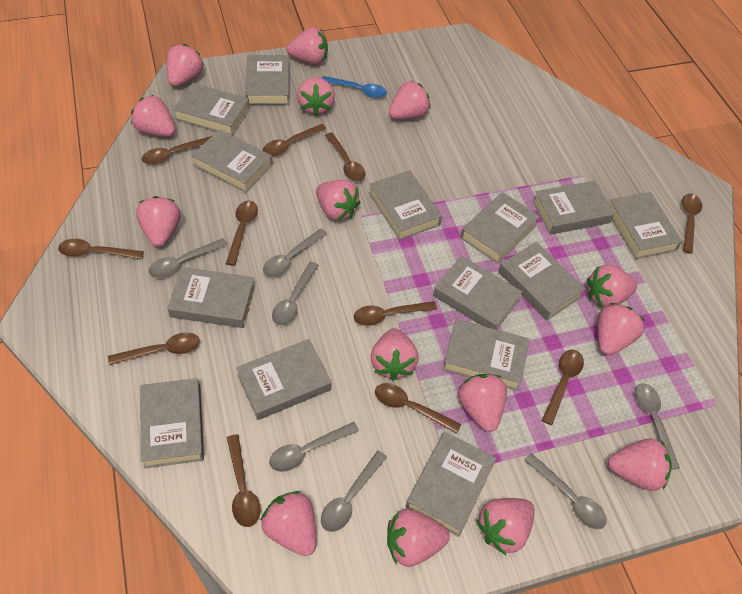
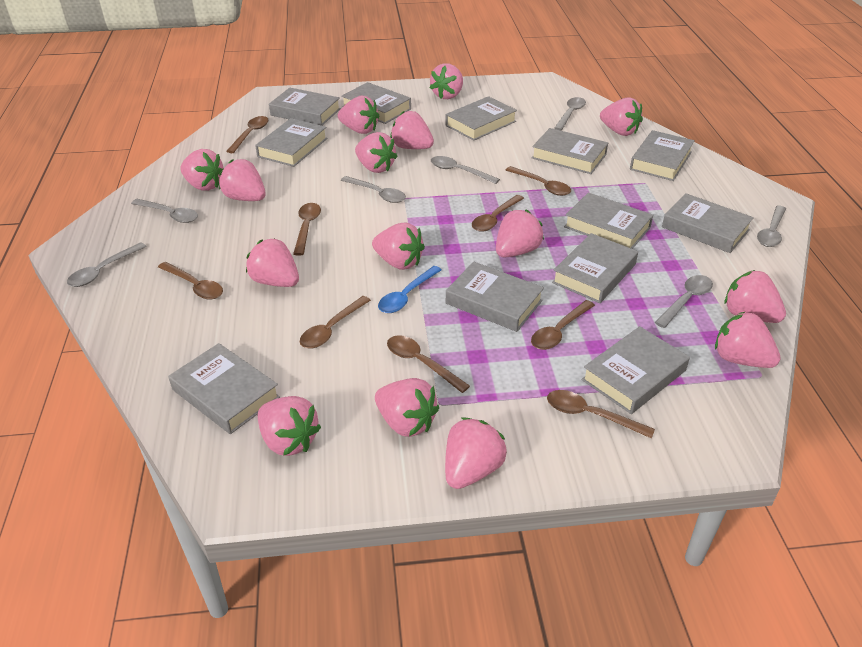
brown spoon: [58,239,144,259] [108,332,200,365] [142,136,212,165] [226,201,258,266] [227,434,261,527] [263,124,326,157] [325,133,366,181] [354,301,437,326] [375,383,461,434] [542,350,584,425] [682,194,702,254] = 11 -> [158,262,223,299] [227,116,268,153] [293,203,321,256] [300,296,371,348] [387,335,470,393] [472,195,524,232] [506,166,571,196] [531,300,595,350] [547,390,655,439] = 9
grey book: [140,378,204,468] [167,267,255,328] [173,83,250,136] [191,129,273,193] [236,339,332,420] [246,55,289,105] [369,170,442,240] [406,432,497,537] [433,256,522,330] [443,319,530,391] [460,192,540,264] [498,242,586,321] [532,181,615,235] [610,192,682,259] = 14 -> [168,343,280,434] [255,118,327,167] [269,88,341,126] [341,82,411,124] [445,96,517,141] [446,262,544,332] [531,128,608,174] [552,233,638,303] [564,193,653,249] [582,326,690,414] [630,130,695,181] [662,193,754,253] = 12

